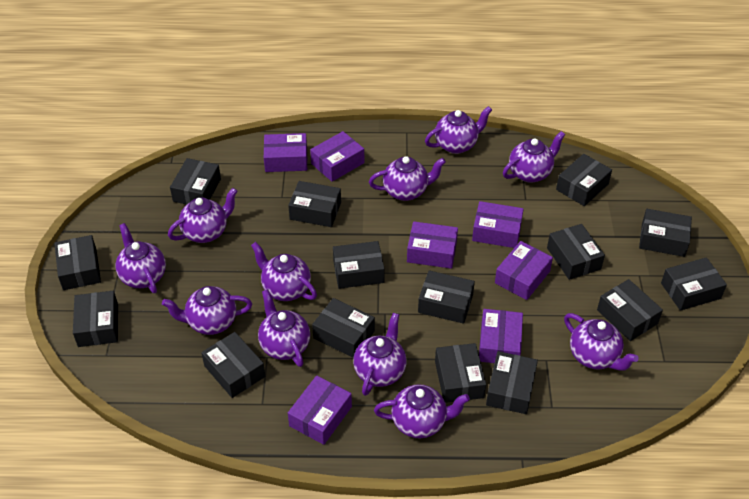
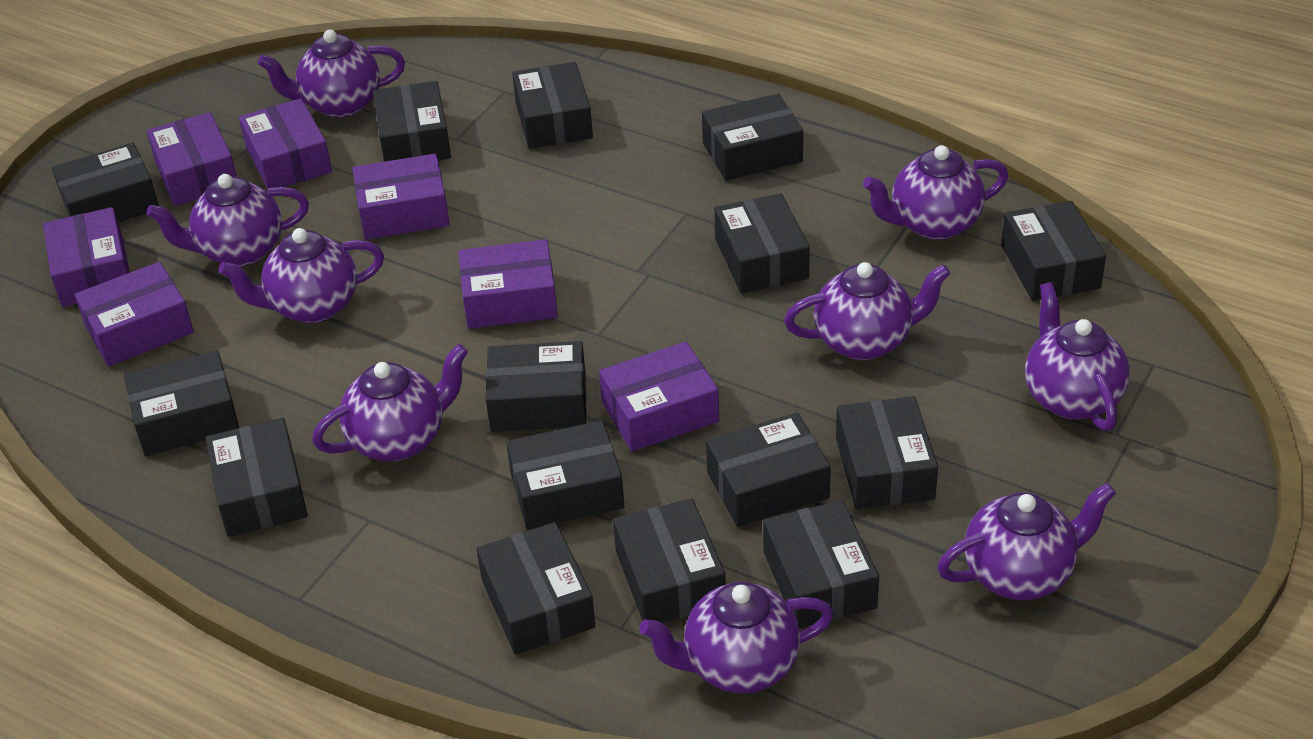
purple teapot: [116,223,166,293] [162,286,252,335] [168,188,237,243] [251,242,317,301] [258,289,310,367] [353,313,406,396] [369,156,446,201] [374,384,470,438] [425,106,492,154] [503,131,565,183] [564,313,639,371] = 11 -> [146,174,309,267] [219,228,384,323] [258,30,405,118] [312,344,468,461] [639,582,834,694] [784,262,951,360] [863,145,1009,240] [937,483,1116,600] [1025,282,1130,431] = 9

